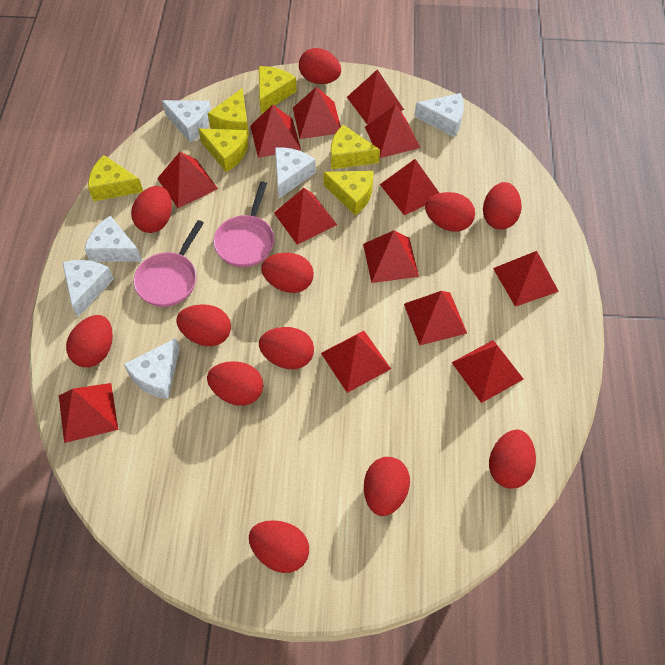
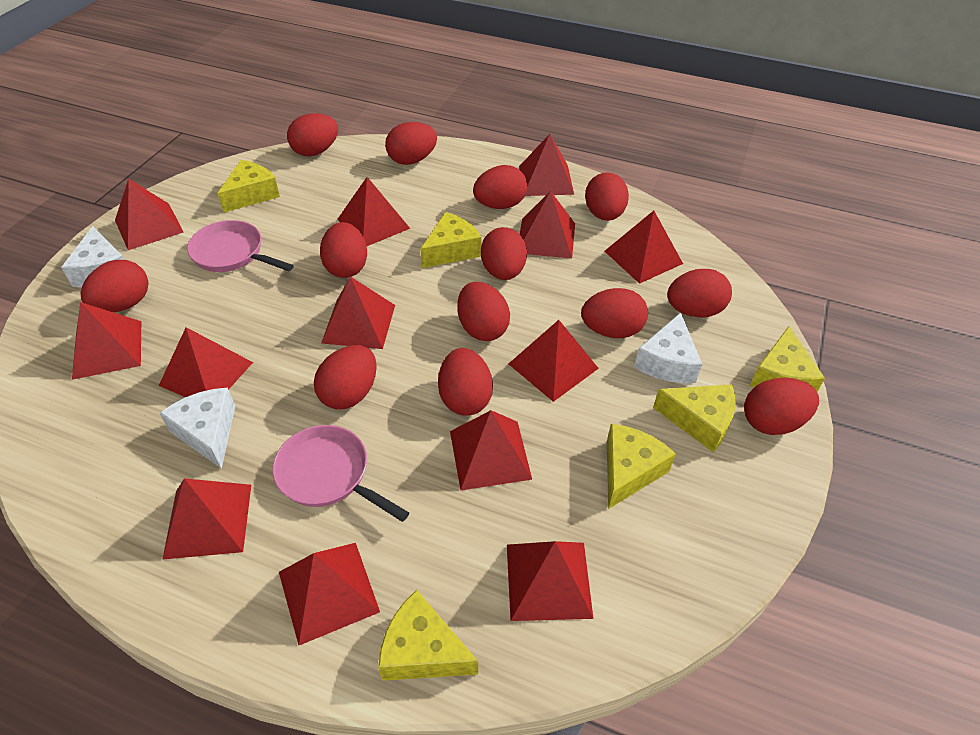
red egg: [66,315,113,367] [131,186,172,233] [176,304,231,346] [207,361,263,406] [249,520,309,573] [259,327,314,369] [261,253,314,293] [299,48,341,84] [364,457,410,516] [425,192,475,232] [483,182,522,230] [489,430,536,489] = 12 -> [81,260,149,312] [287,113,338,156] [314,345,377,409] [320,222,367,278] [385,122,437,165] [438,348,493,416] [457,282,510,341] [473,165,527,209] [481,227,527,280] [581,288,648,338] [585,173,629,221] [667,269,732,318] [744,378,819,435] = 13
white cheese: [62,260,114,317] [84,216,142,262] [124,338,180,399] [162,100,211,142] [275,147,316,199] [414,93,464,137] = 6 -> [61,226,124,287] [159,388,235,469] [634,313,702,383] = 3

